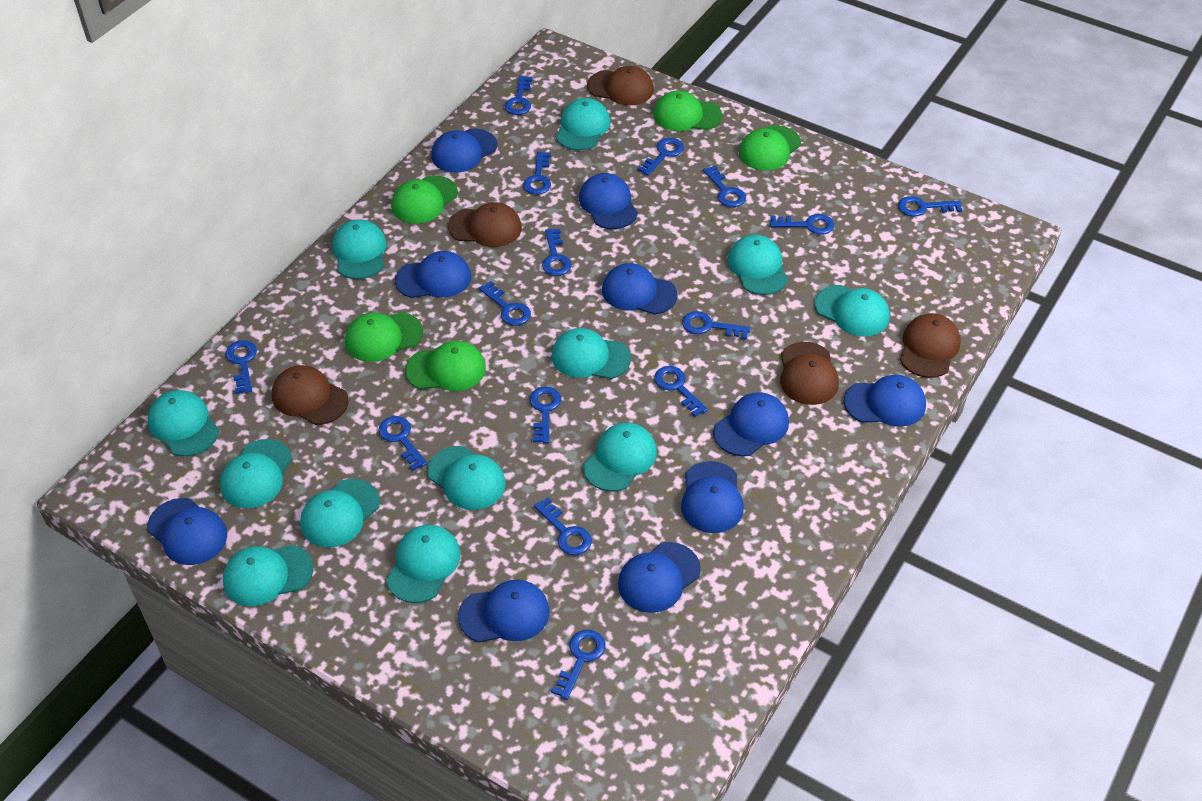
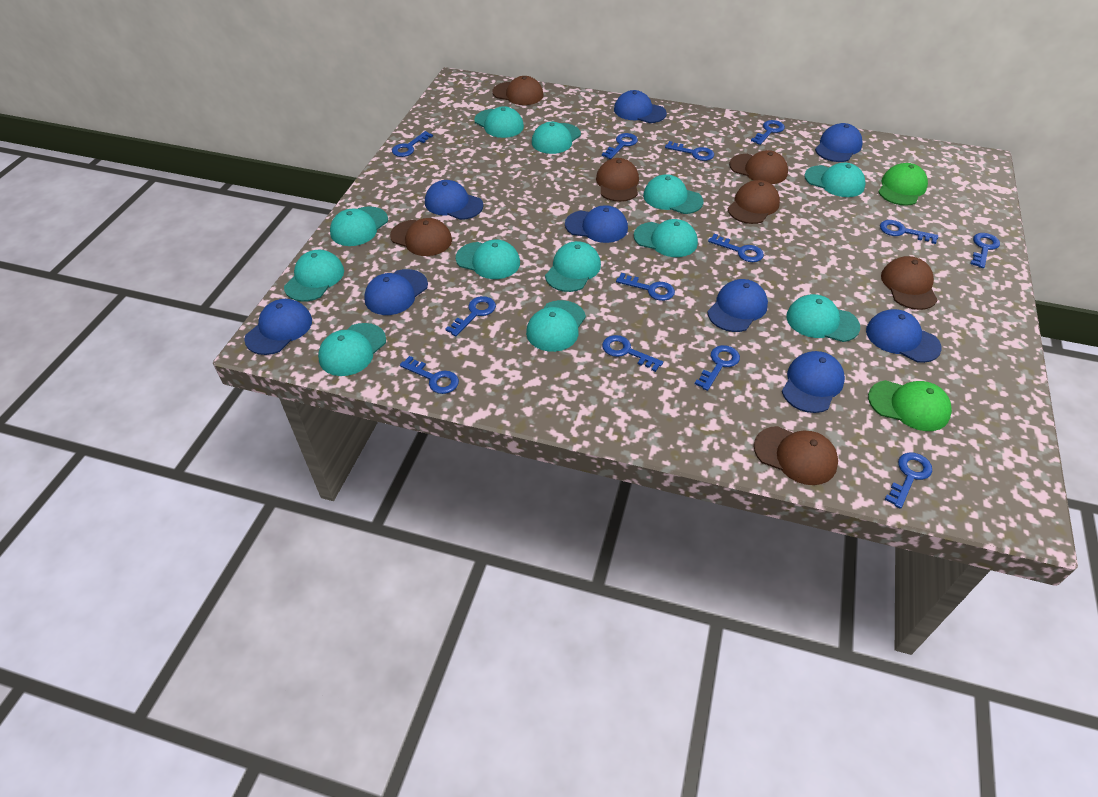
blue cap: [147,498,227,565] [395,251,471,298] [432,129,497,173] [458,580,549,643] [579,173,638,229] [602,263,677,315] [618,542,701,613] [681,461,744,533] [713,392,789,456] [844,375,926,427] = 10 -> [244,299,312,355] [364,269,428,315] [425,180,483,220] [565,205,628,243] [614,90,667,123] [707,279,768,332] [782,351,845,413] [815,123,863,162] [866,309,942,363] = 9
blue key: [226,340,257,394] [378,416,428,471] [479,281,531,326] [505,76,532,115] [523,152,551,195] [530,386,561,443] [534,497,592,555] [542,229,572,276] [551,630,605,700] [637,138,684,176] [654,366,708,417] [682,311,750,340] [703,165,746,207] [770,214,834,235] [898,196,962,217] = 15 -> [392,131,433,157] [400,356,459,394] [445,296,496,336] [602,133,638,159] [602,335,663,372] [616,273,675,301] [665,141,714,161] [695,345,740,391] [708,234,764,262] [751,120,785,145] [880,220,938,244] [884,452,932,509] [970,233,1000,268] = 13
brown cap: [272,365,349,425] [448,202,522,247] [587,66,654,106] [780,342,839,405] [900,313,961,378] = 5 -> [390,218,452,256] [492,76,543,105] [596,158,639,202] [728,180,780,224] [729,150,788,184] [754,426,838,485] [881,256,937,310] = 7
green cap: [345,312,423,362] [391,176,458,224] [405,341,486,391] [653,91,722,131] [739,125,801,171] = 5 -> [868,380,952,431] [878,163,928,206] = 2

